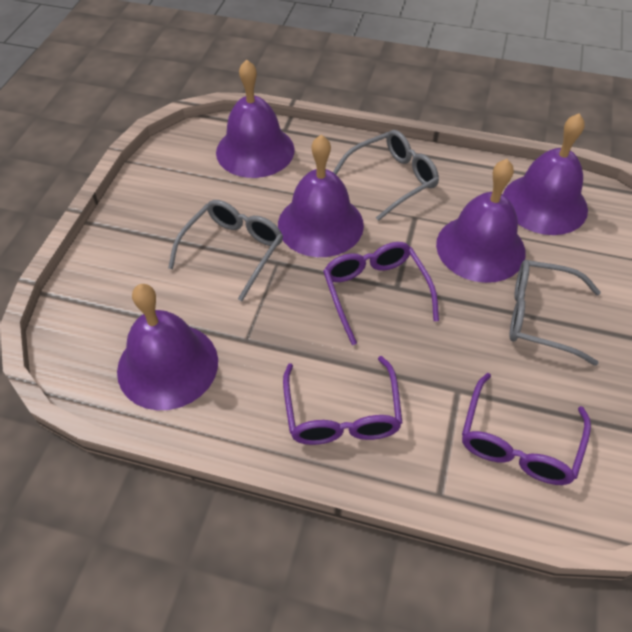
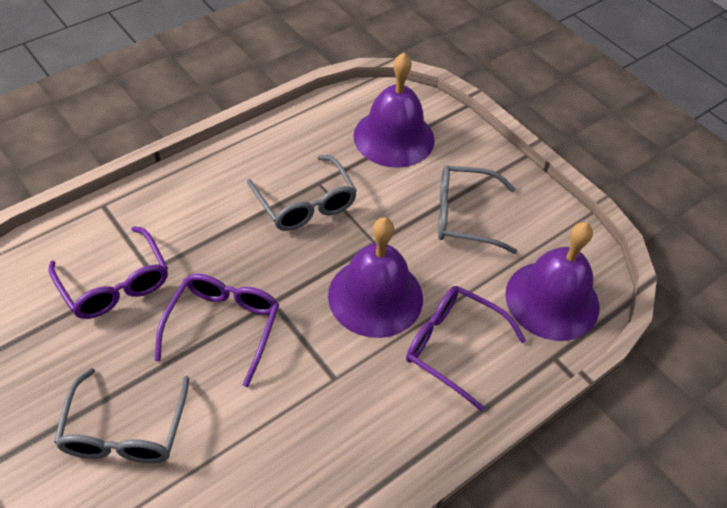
purple bell: [117,284,218,410] [216,59,295,178] [278,135,364,257] [436,159,526,283] [503,113,588,235] = 5 -> [328,217,423,338] [353,53,435,168] [505,222,599,341] = 3

